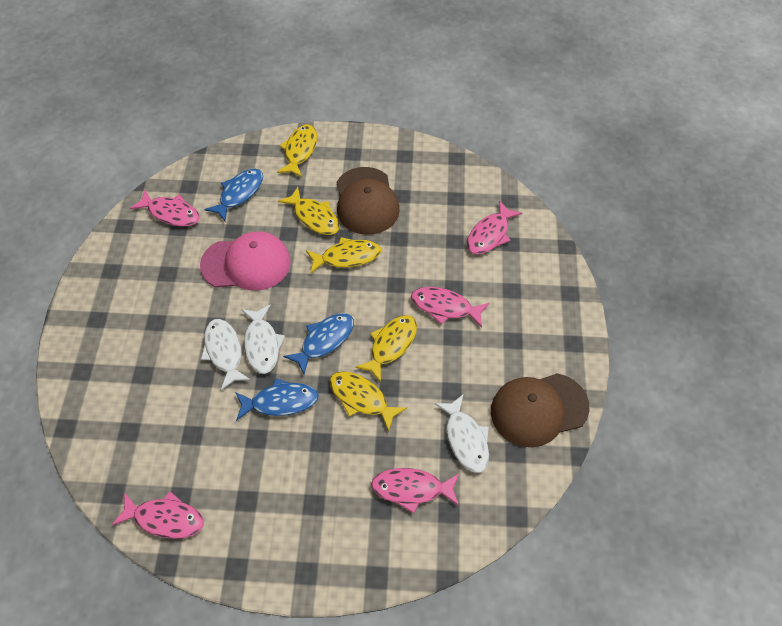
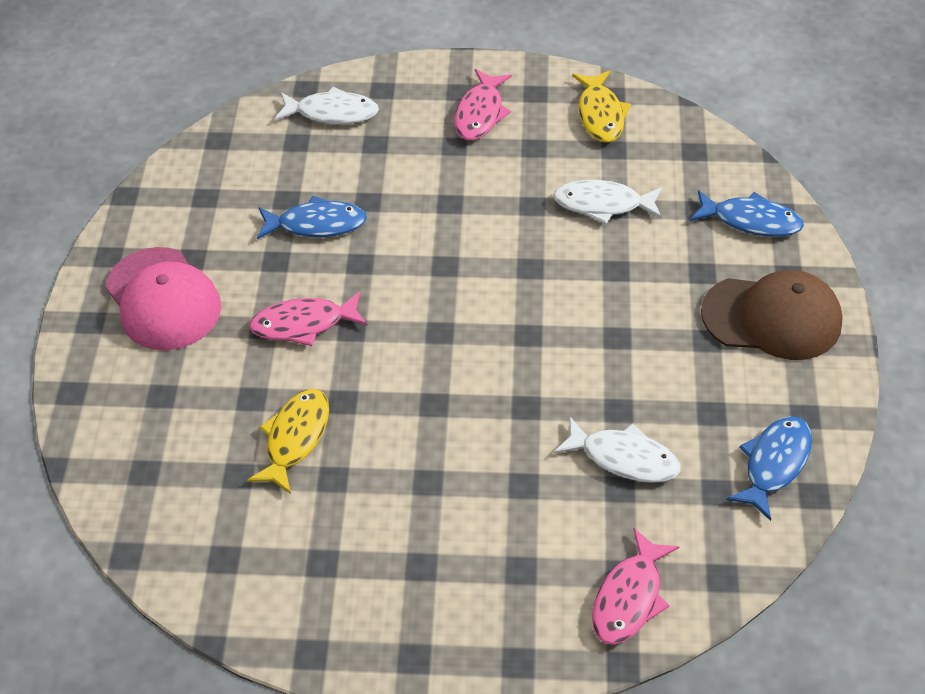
brown cap: [337,167,400,235] [491,373,589,447] = 2 -> [701,270,843,360] = 1
pink fish: [112,491,204,539] [130,190,200,227] [371,468,459,513] [411,287,489,327] [467,200,522,254] = 5 -> [249,291,368,346] [454,69,512,140] [592,528,679,645] = 3
yellow fish: [277,125,317,177] [278,187,339,235] [306,237,381,274] [329,371,407,432] [355,315,417,383] = 5 -> [247,389,329,494] [572,71,631,142] = 2

